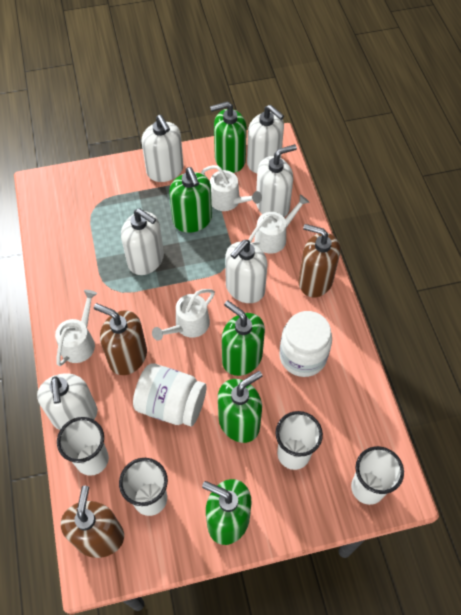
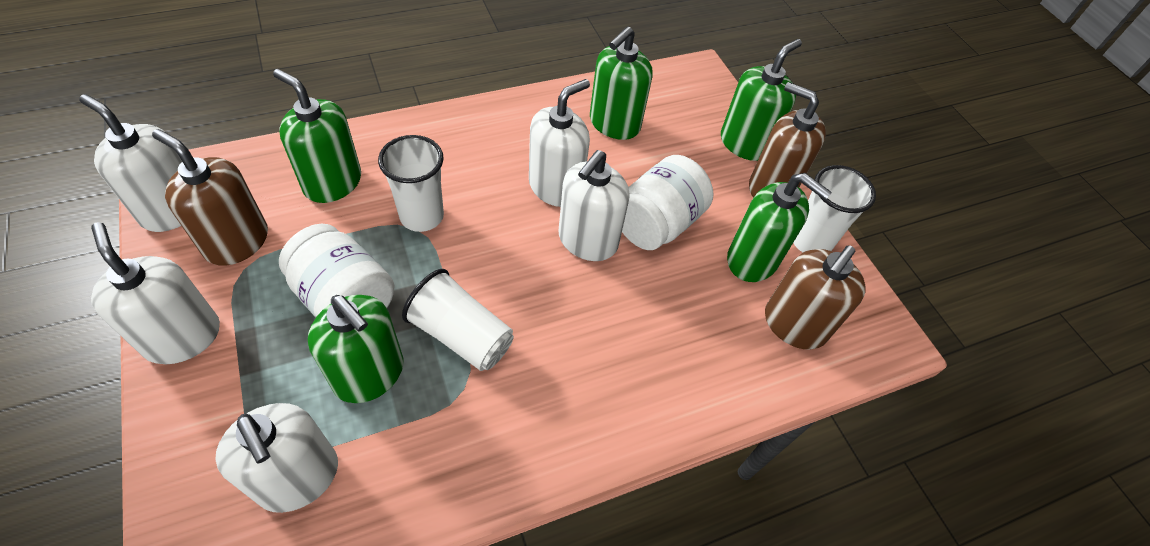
white cup: [57,417,109,476] [119,458,168,516] [276,411,323,470] [351,446,404,505] = 4 -> [378,135,444,232] [402,269,514,371] [793,165,876,252] = 3
white soap dispenser: [37,373,97,430] [121,208,164,275] [142,115,184,182] [225,240,267,303] [247,105,284,173] [256,144,297,218] = 6 -> [79,94,182,232] [91,222,220,364] [215,403,338,513] [529,79,590,207] [558,150,630,261] = 5
white watering can: [55,290,97,366] [152,289,215,341] [201,165,262,211] [248,195,309,254] = 4 -> none = 0

